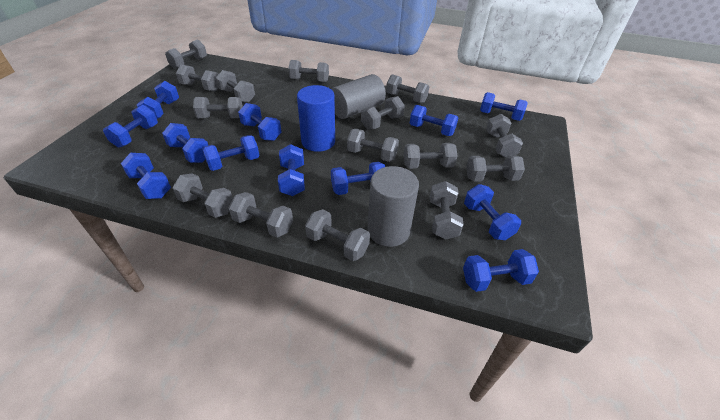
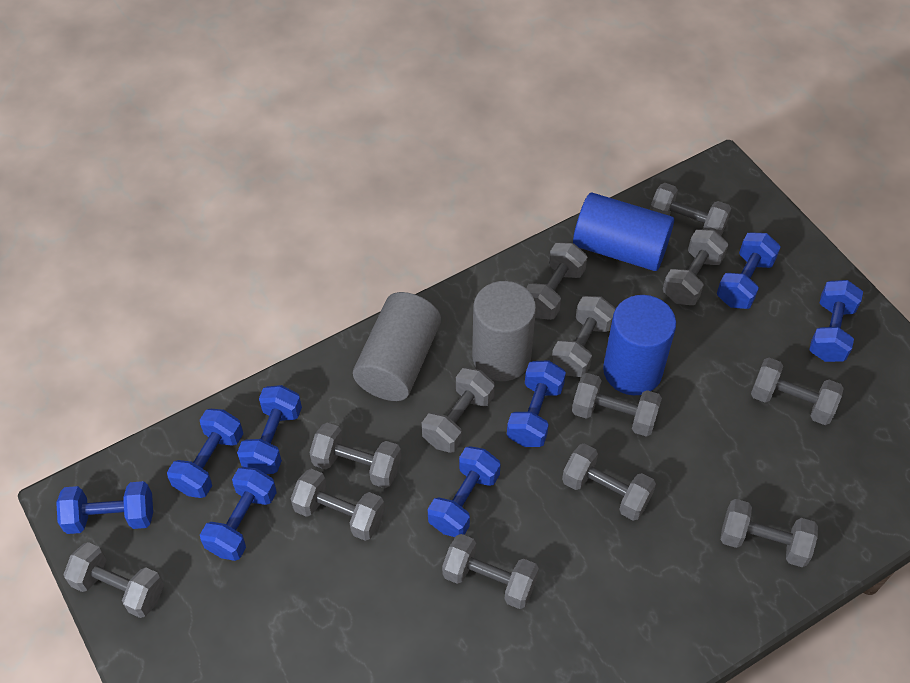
blue cylinder: [297,85,335,152] = 1 -> [573,193,674,271] [603,295,676,395] = 2
blue dumbbell: [103,105,158,148] [121,153,171,199] [137,81,179,119] [162,123,209,163] [202,135,260,171] [238,103,282,141] [278,144,305,196] [331,162,385,195] [410,105,458,136] [463,249,539,292] [464,184,521,240] [480,92,528,121] = 12 -> [56,481,153,534] [167,409,243,498] [200,467,277,561] [237,385,302,474] [428,446,501,537] [507,360,566,447] [717,232,781,309] [809,280,863,362] = 8
grey dumbbell: [165,39,207,69] [173,173,233,218] [176,65,219,91] [193,97,243,118] [216,70,255,103] [229,192,293,238] [288,60,329,82] [305,209,370,261] [347,129,399,162] [361,96,405,130] [386,74,429,103] [404,143,458,169] [430,181,464,240] [466,155,525,182] [486,114,523,158] = 15 -> [63,542,164,618] [291,469,385,541] [309,423,401,488] [422,368,495,453] [442,534,539,609] [526,242,587,320] [551,296,615,377] [562,443,656,521] [572,373,662,437] [650,183,731,236] [663,229,728,305] [720,499,818,567] [751,358,844,425] = 13

